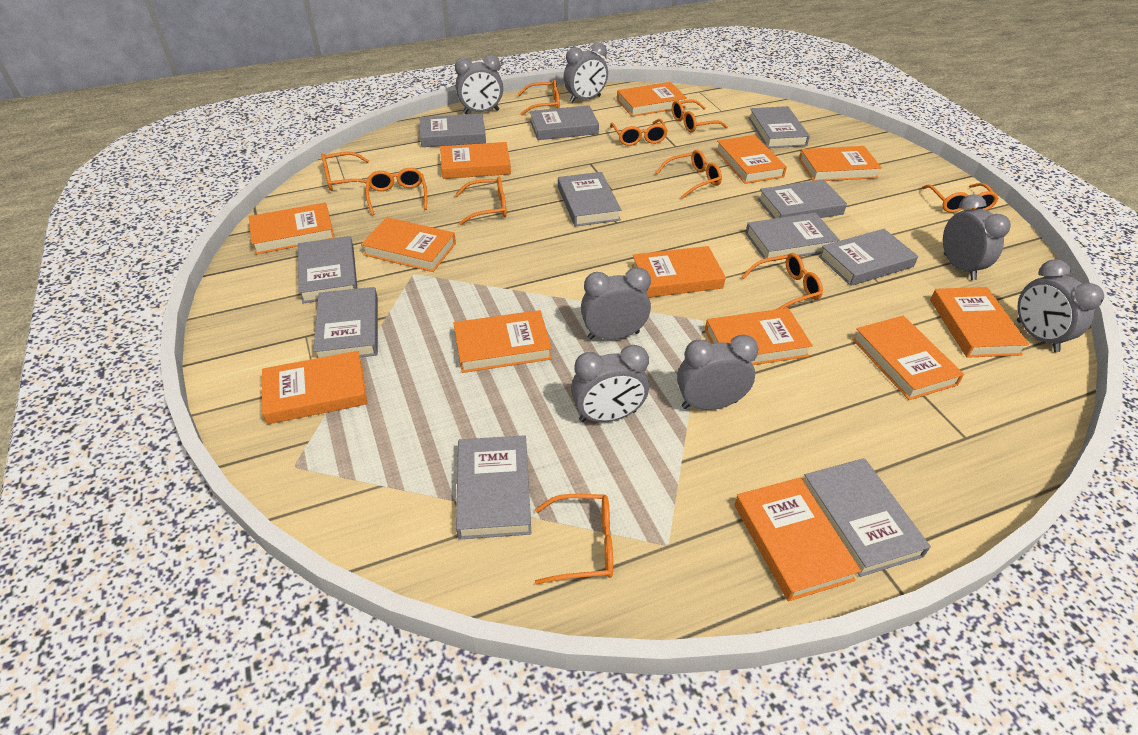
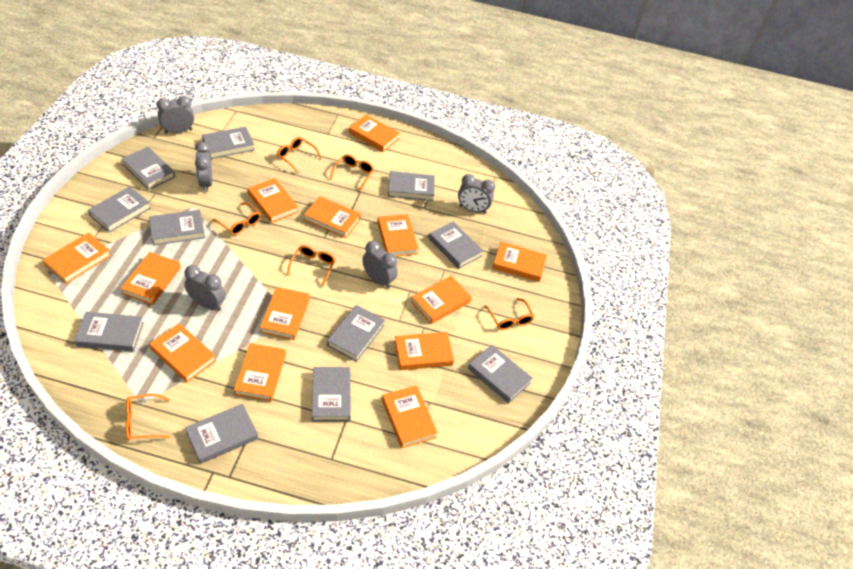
grey clock: [455,55,503,114] [564,42,608,103] [571,345,649,422] [581,267,651,340] [677,335,759,410] [943,194,1011,280] [1017,260,1104,352] = 7 -> [157,96,194,134] [184,265,225,311] [195,142,212,192] [362,241,398,289] [458,174,495,214] = 5
orange glasses: [321,152,369,191] [366,168,427,216] [455,177,507,225] [518,80,560,116] [535,494,613,585] [610,119,668,146] [656,150,722,199] [672,100,728,132] [742,253,823,309] [922,183,999,213] = 10 -> [125,394,170,441] [212,202,261,235] [277,137,322,174] [287,245,336,287] [330,155,374,191] [484,298,534,330] = 6

